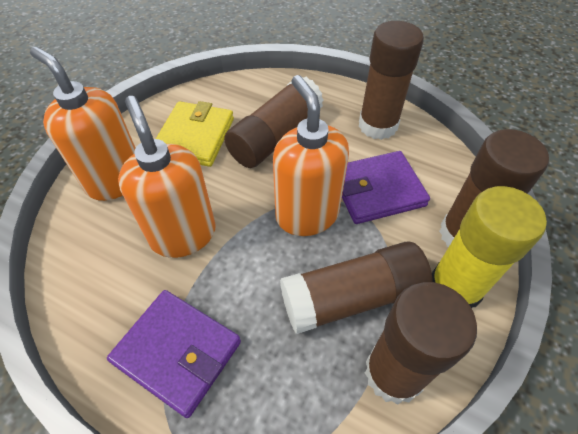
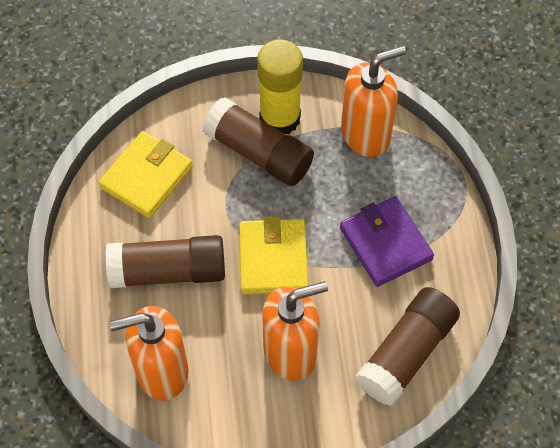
brown glue stick: [224,76,324,168] [280,241,432,334] [359,21,424,140] [365,282,477,405] [439,129,549,247] = 5 -> [106,235,225,288] [202,97,314,186] [356,287,460,406] = 3
purple wallet: [107,290,241,418] [342,151,430,224] = 2 -> [340,196,434,287] = 1
yellow wallet: [156,101,234,167] = 1 -> [98,131,193,218] [239,216,309,295] = 2

